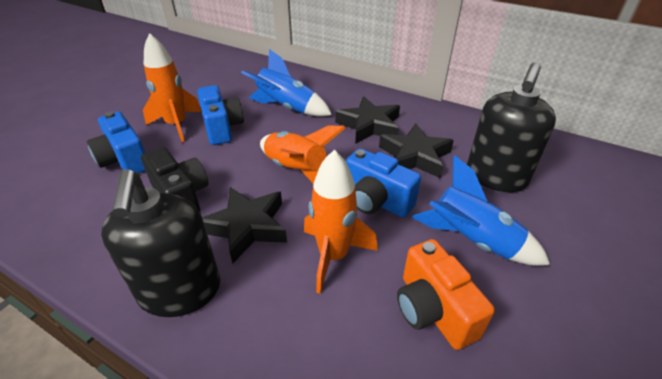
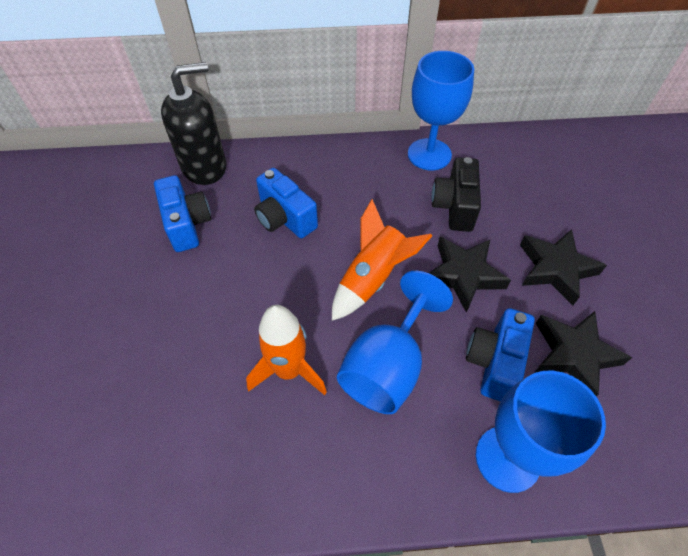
black soap dispenser: [101,169,220,317] [467,62,556,192] = 2 -> [161,62,226,185] = 1
blue goblet: none = 0 -> [337,271,453,414] [408,51,474,170] [476,371,606,493] = 3
blue rocket: [241,49,332,117] [412,155,550,266] = 2 -> none = 0
orange camera: [397,239,495,350] = 1 -> none = 0
orange rocket: [143,33,202,142] [260,126,345,183] [304,150,378,294] = 3 -> [246,305,327,395] [332,199,432,321] = 2

